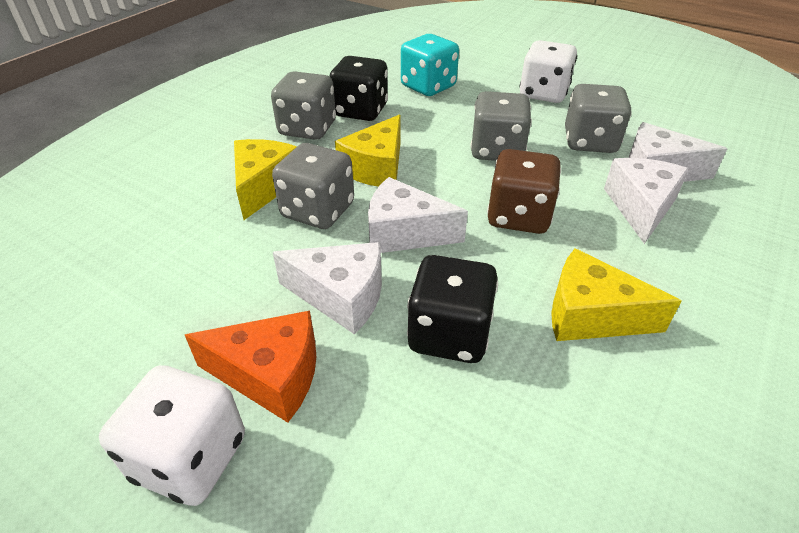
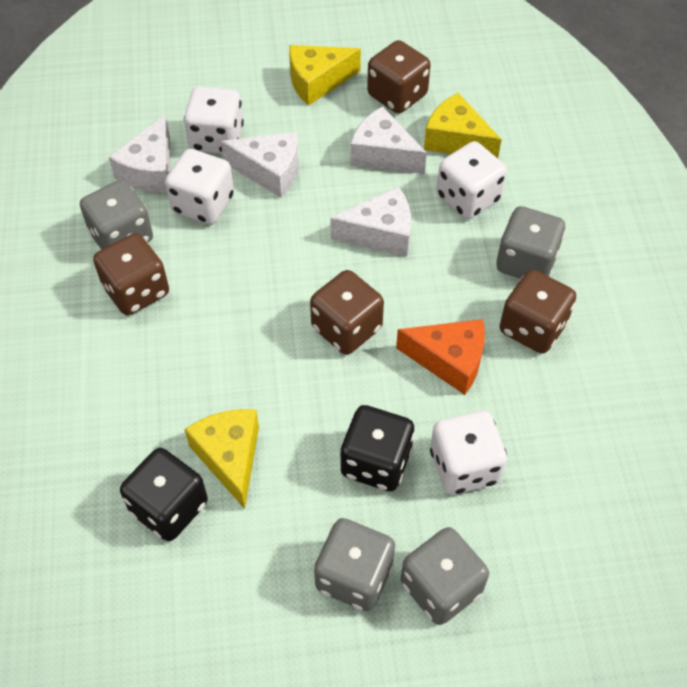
brown dice: [487,149,561,234] = 1 -> [93,233,169,315] [310,270,384,355] [367,40,431,114] [500,270,576,354] = 4
turquoise dice: [401,34,459,96] = 1 -> none = 0
white dice: [99,365,245,506] [519,40,577,103] = 2 -> [165,149,234,225] [184,87,244,154] [430,411,507,495] [437,141,507,219] = 4

